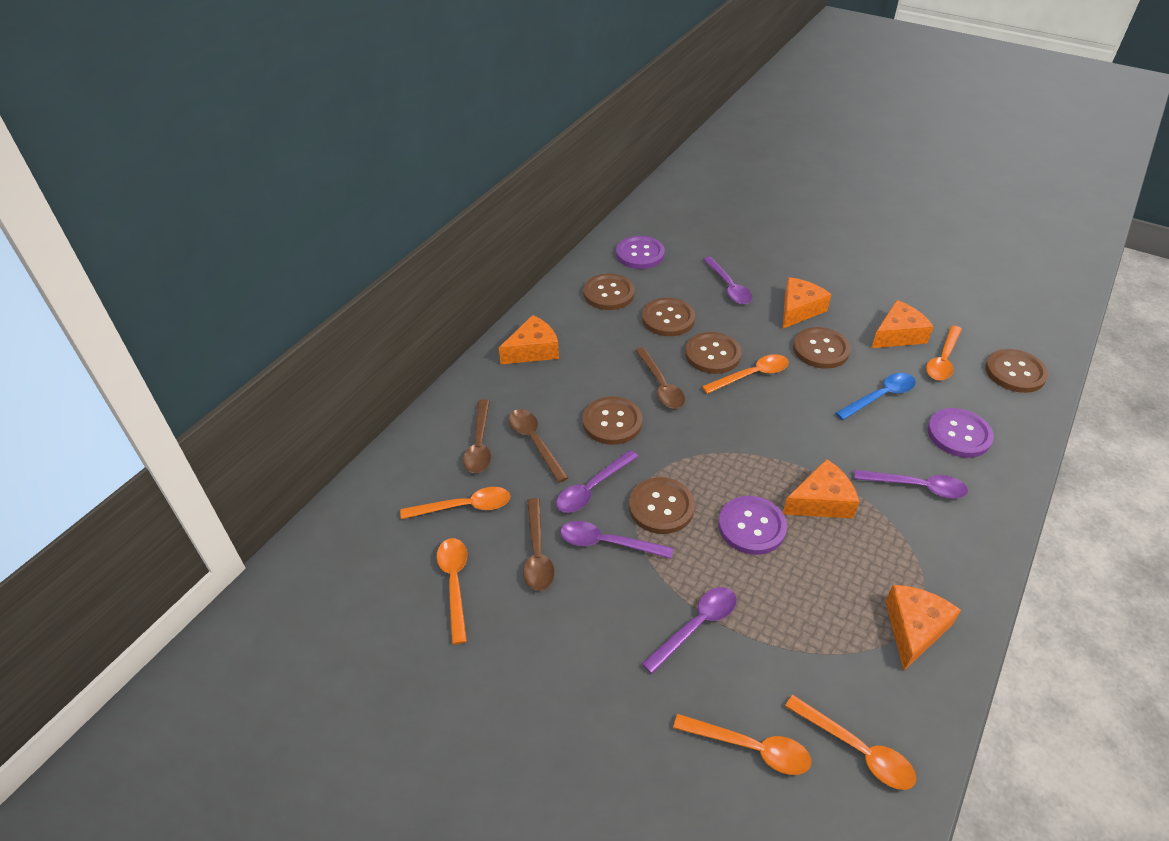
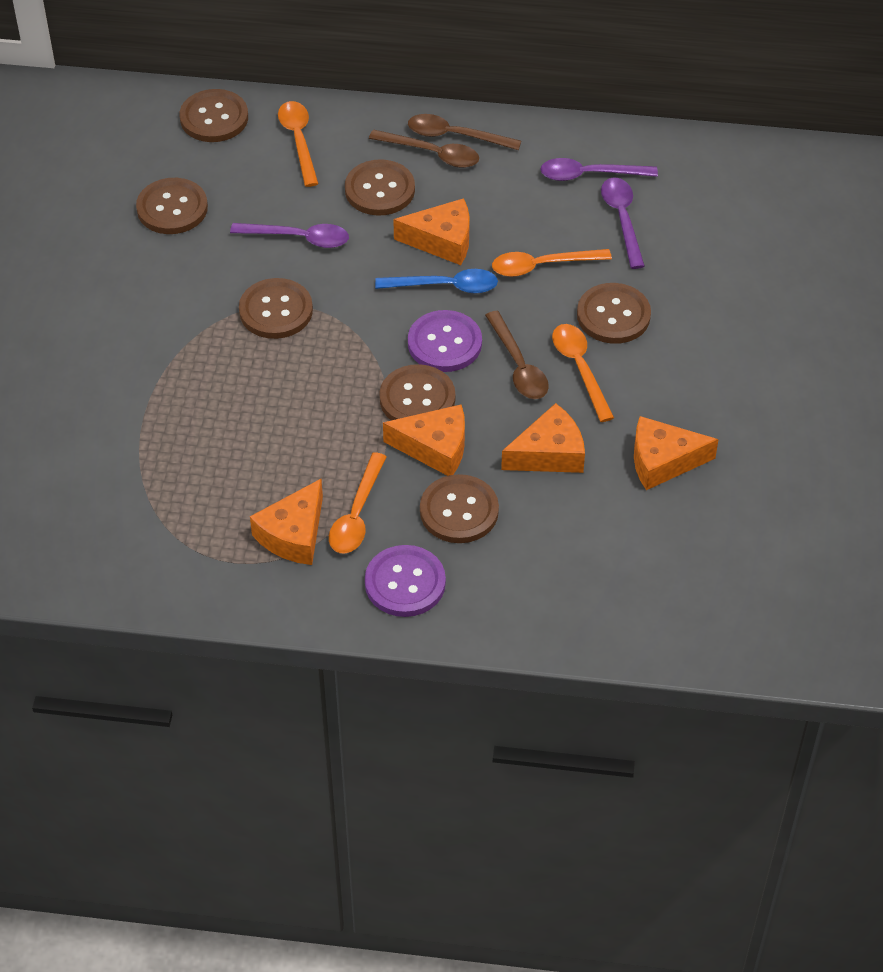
brown spoon: [463,400,491,473] [509,409,569,483] [523,498,555,591] [635,347,685,409] = 4 -> [369,129,479,168] [408,114,521,150] [485,311,549,399] = 3
orange spoon: [400,487,510,519] [436,538,467,644] [673,714,811,775] [702,354,789,394] [785,695,916,790] [926,325,962,380] = 6 -> [278,101,319,187] [329,452,387,553] [492,249,612,277] [552,324,614,422] = 4
purple button: [616,236,665,269] [718,496,787,555] [928,408,994,458] = 3 -> [365,545,446,617] [408,310,482,372] = 2
purple spoon: [556,450,638,513] [560,521,674,559] [642,587,737,674] [703,257,753,304] [854,470,968,499] = 5 -> [230,223,349,248] [540,158,658,181] [601,178,645,269] = 3

